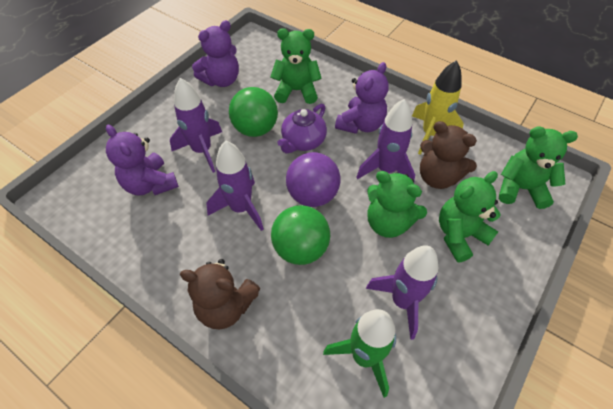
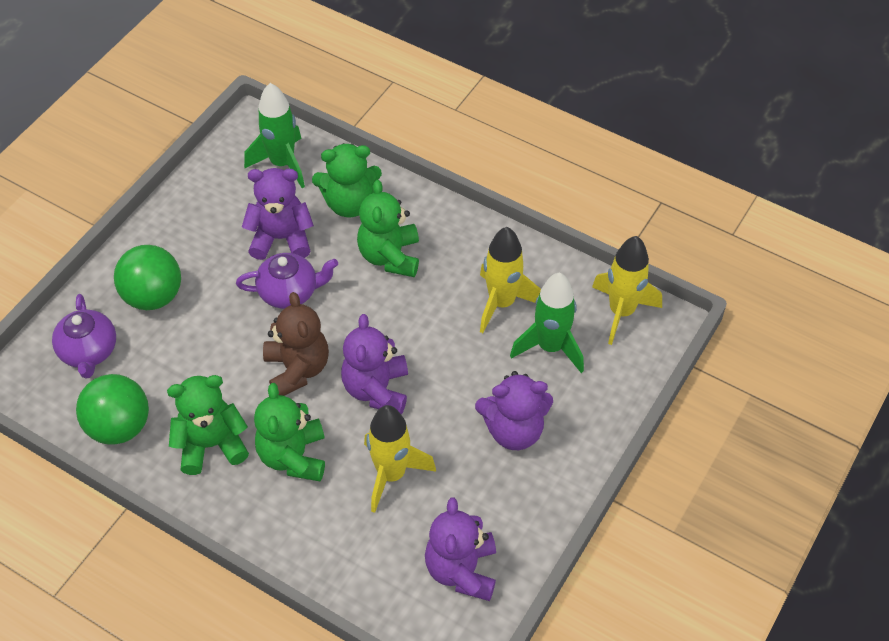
brown teddy bear: [180,259,260,330] [420,121,477,189] = 2 -> [263,292,329,396] = 1
green rocket: [323,309,396,398] = 1 -> [244,83,305,188] [510,273,584,373] = 2
purple ball: [286,152,340,207] = 1 -> none = 0
purple rocket: [170,78,222,173] [206,141,264,231] [357,99,415,183] [366,245,438,340] = 4 -> none = 0
purple teapot: [278,104,327,153] = 1 -> [52,294,116,379] [236,253,338,309] = 2
purple teddy bear: [106,125,179,196] [192,20,239,87] [335,62,389,134] = 3 -> [242,168,314,260] [341,314,408,414] [425,497,496,601] [475,371,553,450] = 4
yellow rocket: [412,60,464,155] = 1 -> [364,405,436,513] [480,227,541,333] [592,236,662,345] = 3

